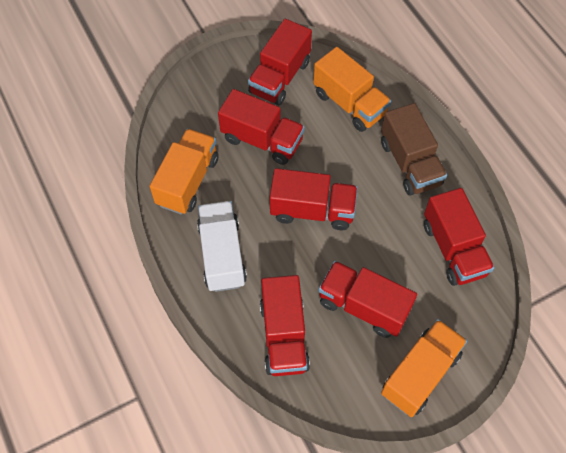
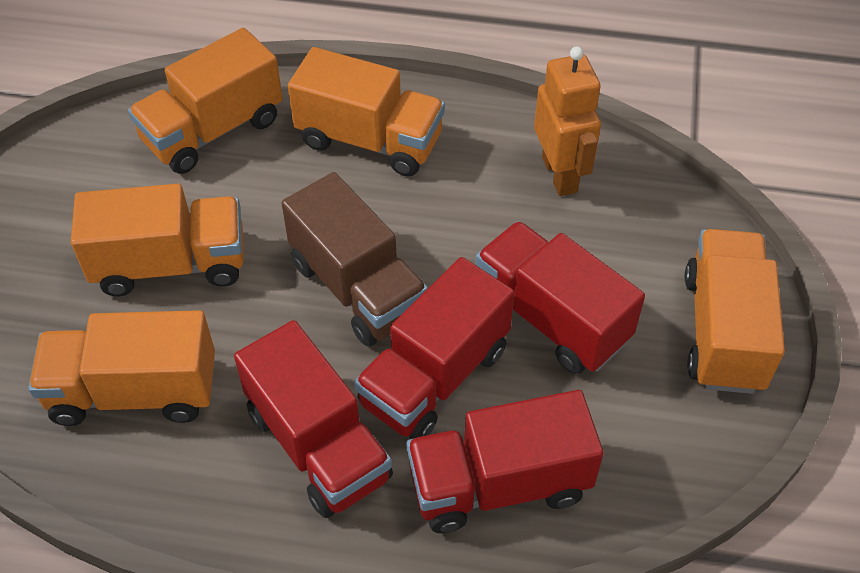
orange robot: none = 0 -> [534,46,601,196] = 1
orange truck: [149,129,219,214] [313,47,391,132] [381,319,467,417] = 3 -> [28,310,215,426] [71,184,244,296] [128,28,283,174] [288,47,445,177] [685,229,785,394] = 5
red truck: [218,89,305,165] [248,19,312,105] [260,275,310,376] [270,168,358,230] [318,261,417,338] [424,188,494,286] = 6 -> [234,320,393,518] [354,257,514,439] [407,390,604,533] [475,221,645,374] = 4
white truck: [197,201,247,292] = 1 -> none = 0

